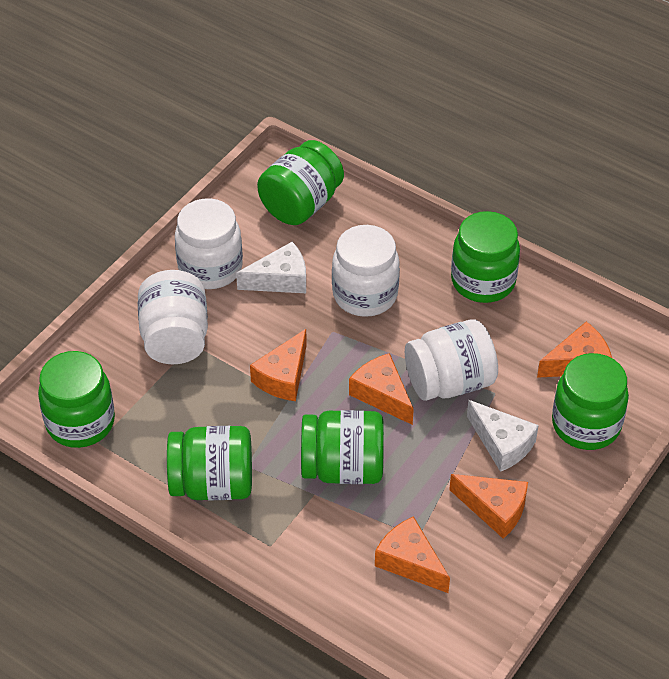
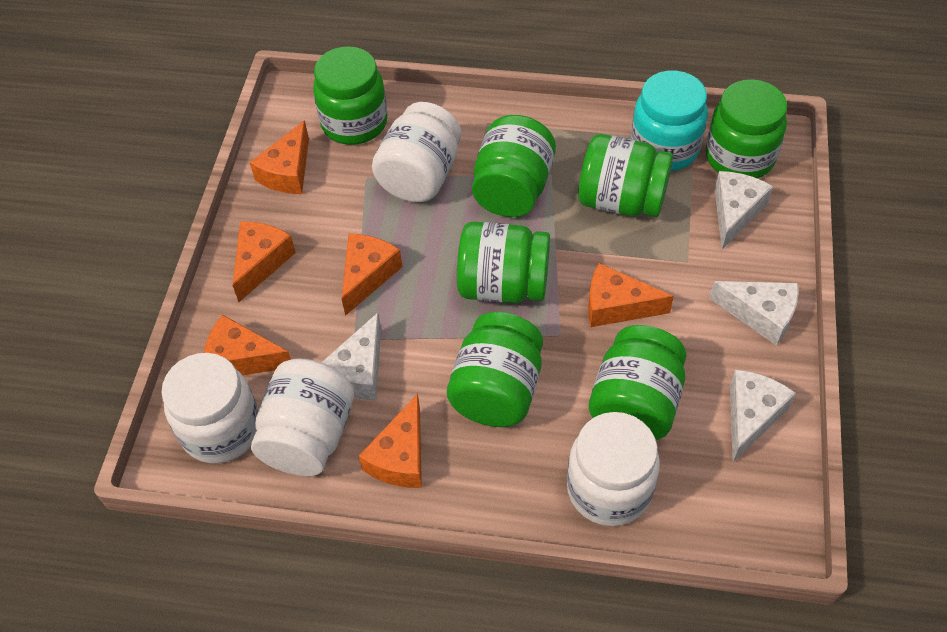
green jar: [38,351,115,448] [167,426,252,501] [257,140,344,225] [301,410,384,484] [451,211,520,303] [552,353,629,450] = 6 -> [313,46,387,145] [447,312,543,427] [457,222,550,303] [472,115,556,217] [578,134,673,217] [589,325,687,440] [706,79,787,179] = 7
orange cheese: [250,329,307,401] [349,353,414,425] [375,516,450,593] [449,474,528,539] [537,322,612,378] = 5 -> [204,315,291,375] [232,221,296,302] [250,120,309,194] [342,234,402,316] [359,394,422,488] [588,263,674,327] = 6
turquoise jar: none = 0 -> [631,71,708,171] = 1
white cheese: [236,242,306,293] [467,400,539,472] = 2 -> [321,313,381,400] [709,281,799,346] [715,171,773,249] [730,369,796,462] = 4

